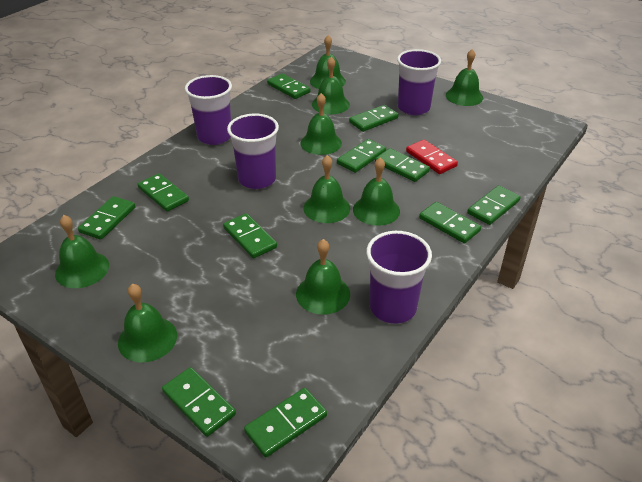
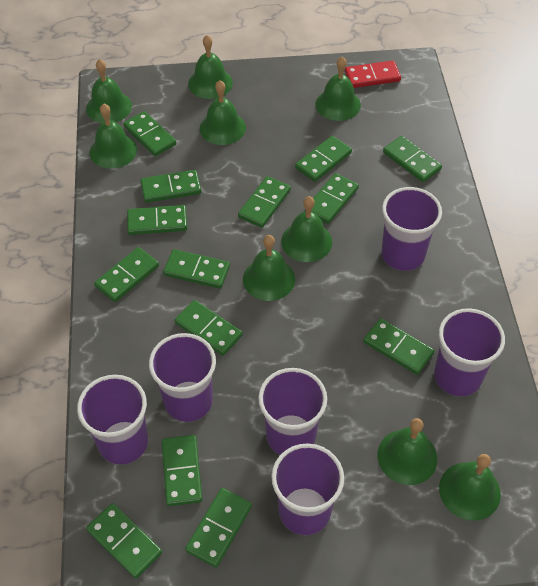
green domino: [78,196,135,240] [138,173,189,212] [162,367,236,437] [223,213,277,258] [244,388,327,457] [267,73,310,99] [337,139,386,173] [349,105,399,132] [375,148,430,182] [419,202,481,243] [467,185,521,225] = 11 -> [86,503,162,579] [94,247,159,302] [123,111,176,157] [127,205,187,235] [140,170,201,203] [162,435,202,506] [163,249,230,289] [175,300,243,356] [185,488,252,568] [238,176,291,228] [295,136,352,182] [305,173,359,224] [363,318,434,375] [383,136,442,182] = 14
purple cup: [185,75,232,145] [227,114,279,189] [366,231,432,324] [397,49,441,115] = 4 -> [77,375,148,465] [149,333,216,422] [258,368,327,455] [271,444,344,535] [381,187,442,271] [434,308,505,397] = 6

